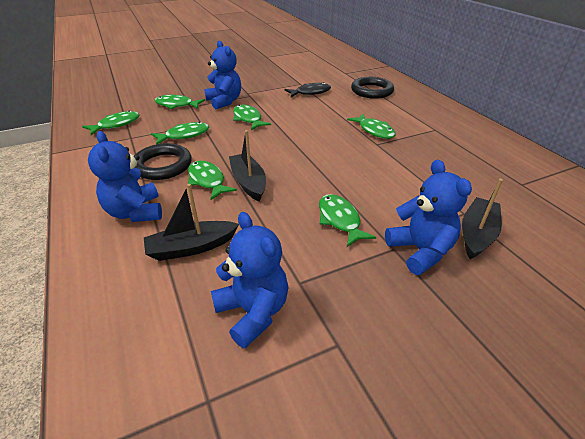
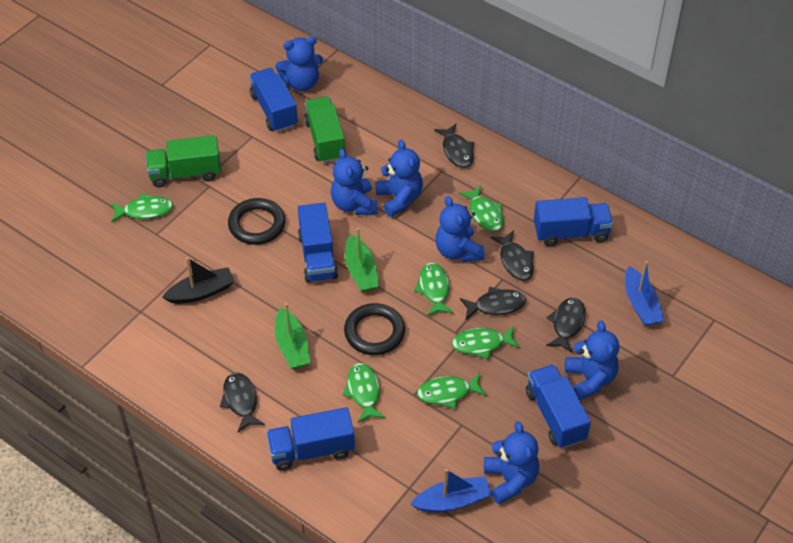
black boat: [144,184,239,261] [229,130,266,202] [462,179,503,259] = 3 -> [162,257,235,304] = 1
black fish: [284,82,331,97] = 1 -> [220,372,265,433] [434,124,474,168] [460,287,526,319] [490,231,534,280] [546,298,585,353] = 5
blue boat: none = 0 -> [410,469,492,512] [625,261,664,326] = 2
blue teddy bear: [88,131,162,222] [204,41,241,110] [211,212,288,348] [385,160,472,275] = 4 -> [275,37,323,91] [331,148,377,215] [375,140,423,217] [435,196,485,262] [484,421,539,504] [565,321,619,400] = 6
blue truck: none = 0 -> [249,68,298,132] [266,407,355,471] [298,203,338,283] [526,364,591,448] [534,197,613,246] = 5
green boat: none = 0 -> [275,303,310,369] [345,228,379,292] = 2
green fish: [82,111,139,135] [151,122,209,144] [155,95,205,109] [188,161,237,200] [233,105,271,130] [319,194,376,247] [347,114,396,139] = 7 -> [111,193,173,222] [343,363,385,423] [414,263,454,316] [417,373,487,409] [452,326,520,359] [459,185,504,232] = 6
green truck: none = 0 -> [146,135,221,187] [304,97,346,163] = 2

